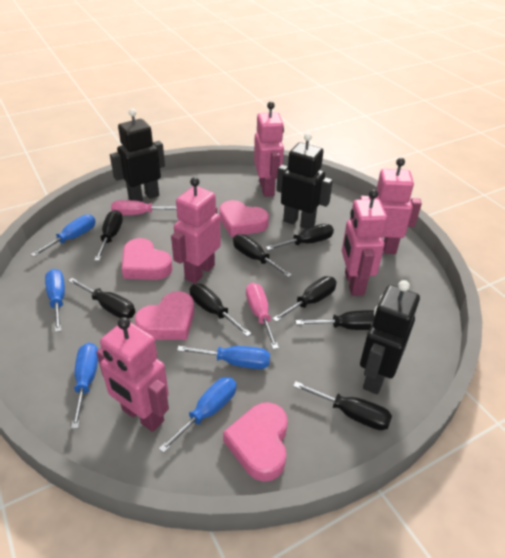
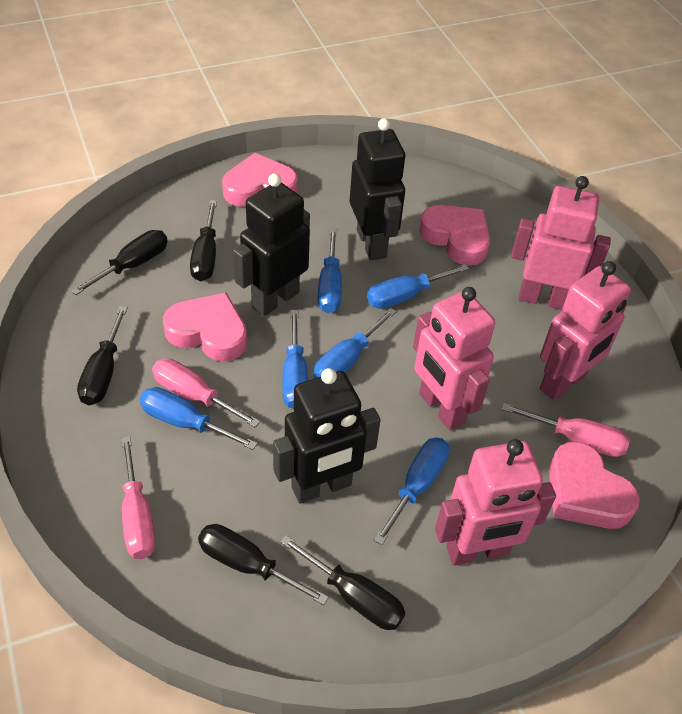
black screwdriver: [68,278,135,318] [94,210,123,261] [189,284,252,337] [233,234,292,278] [266,224,334,250] [272,276,337,322] [293,382,392,430] [295,310,375,330] = 8 -> [71,230,168,295] [77,306,128,405] [190,200,217,281] [198,524,329,605] [280,535,405,630] = 5
blue screwdriver: [30,214,96,257] [45,269,65,332] [71,343,98,429] [159,377,236,453] [177,346,270,369] = 5 -> [140,387,258,450] [282,310,308,409] [314,308,397,379] [318,228,342,313] [367,264,469,309] [374,438,449,545] = 6
pink robot: [96,317,169,432] [171,177,221,284] [254,102,284,197] [342,189,387,296] [360,158,422,254] = 5 -> [413,287,495,430] [435,439,556,566] [511,176,611,310] [540,261,631,401] = 4
pink screwdriver: [111,200,177,215] [246,283,279,349] = 2 -> [121,436,156,559] [152,358,260,428] [502,403,630,457] = 3

